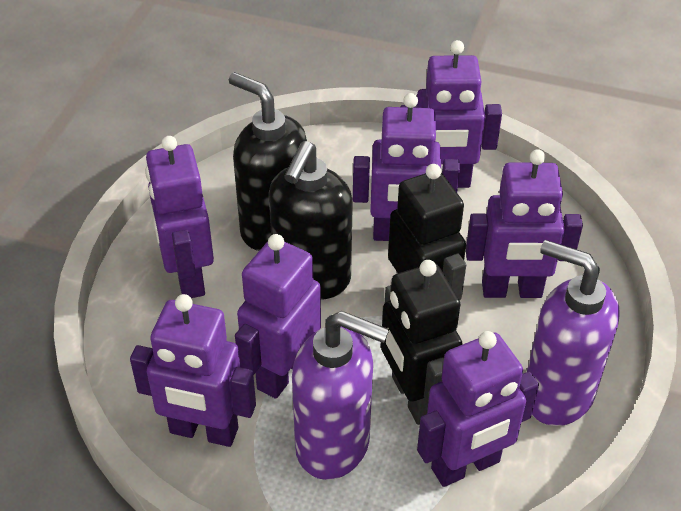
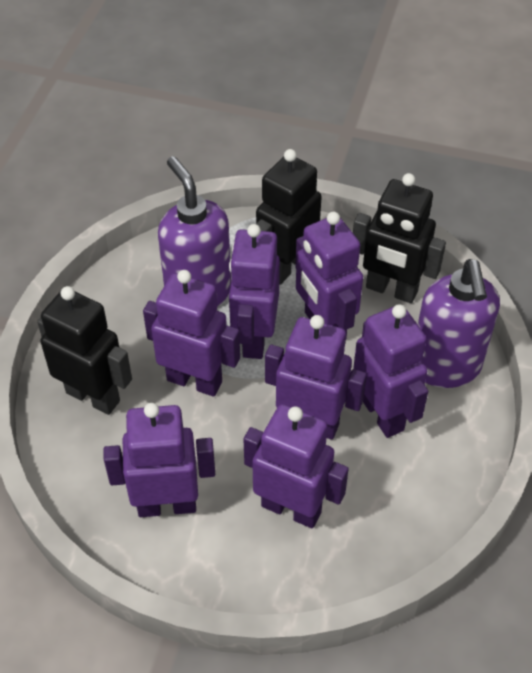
black robot: [381,260,463,425] [388,164,466,300] = 2 -> [37,286,132,415] [256,149,322,285] [353,173,446,303] = 3
black soap dispenser: [229,72,307,251] [269,141,353,300] = 2 -> none = 0

